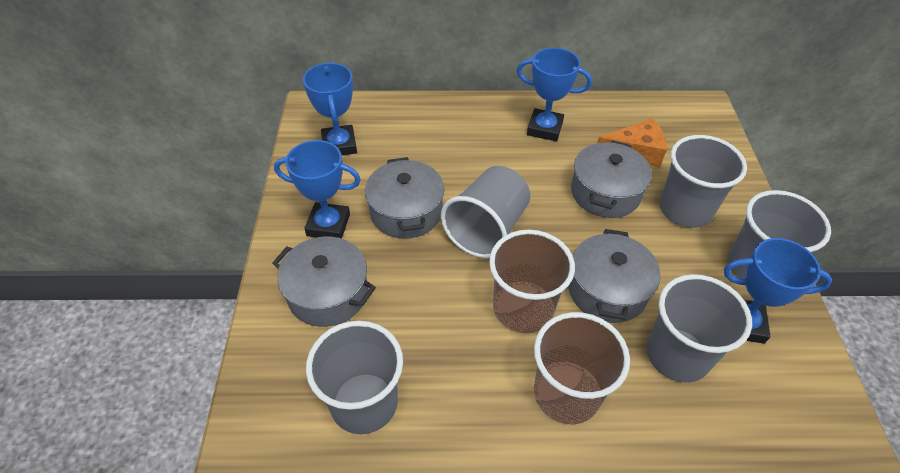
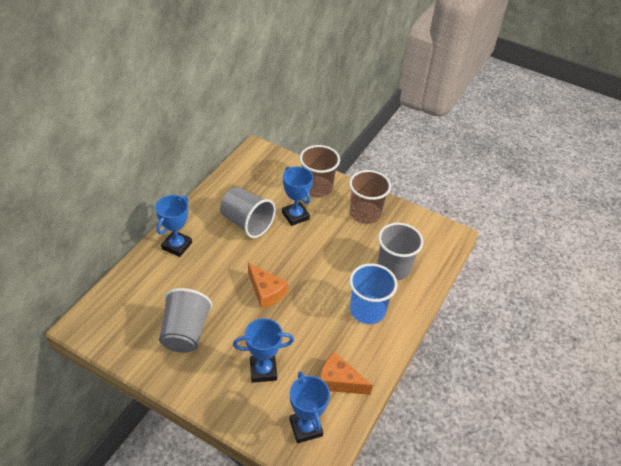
blue cup: none = 0 -> [349,263,397,324] = 1
grey cup: [306,321,403,434] [441,166,530,258] [646,274,752,383] [659,135,747,228] [728,190,831,279] = 5 -> [159,288,212,353] [220,187,276,238] [378,223,424,280] = 3
grey pot: [272,237,376,327] [365,157,444,239] [568,229,660,323] [571,140,652,218] = 4 -> none = 0
orange cheese: [597,118,667,167] = 1 -> [248,263,288,309] [320,352,373,395] = 2

